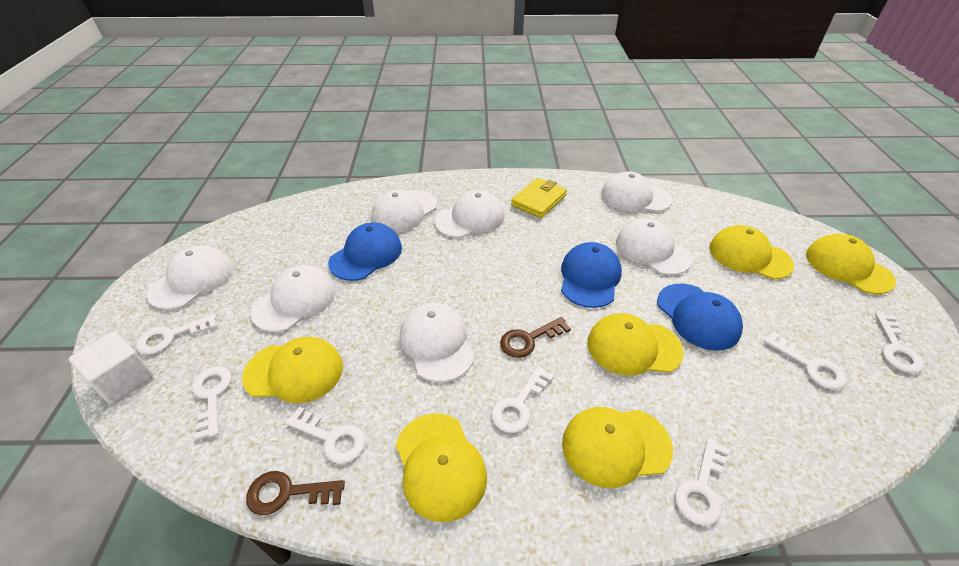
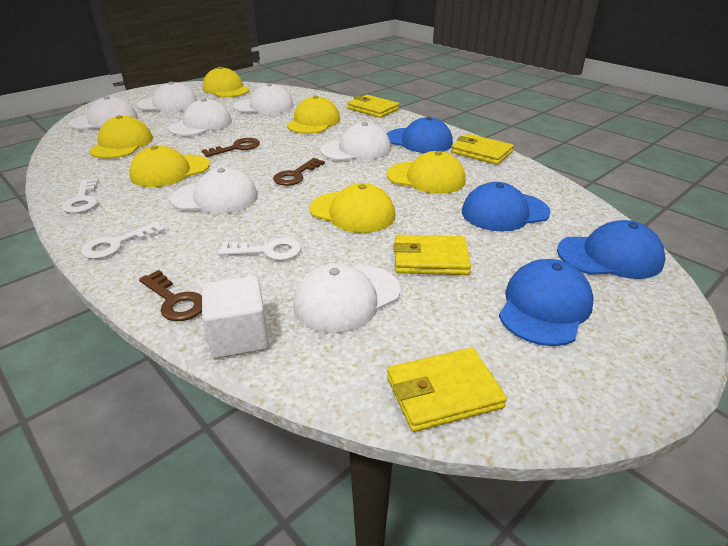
blue cap: [328,223,402,281] [561,242,622,308] [657,283,743,351] = 3 -> [386,117,453,153] [462,182,551,231] [499,259,594,346] [557,220,665,279] = 4
brown key: [246,471,345,515] [500,317,571,358] = 2 -> [139,270,202,321] [202,138,260,157] [273,158,325,186] = 3
white key: [136,314,217,355] [192,366,231,440] [285,407,365,463] [491,366,554,433] [675,438,730,525] [764,332,847,390] [875,313,924,373] = 7 -> [62,178,99,213] [81,222,165,259] [218,238,301,260] = 3
yellow wallet: [511,178,567,218] = 1 -> [348,95,399,118] [387,348,507,432] [394,235,471,275] [451,134,514,165] = 4

